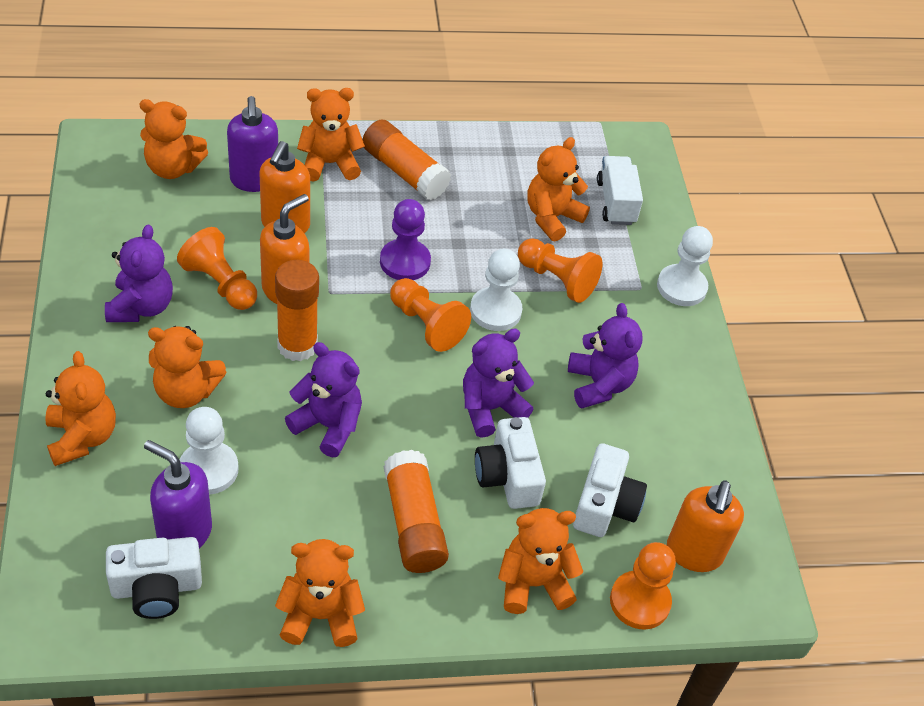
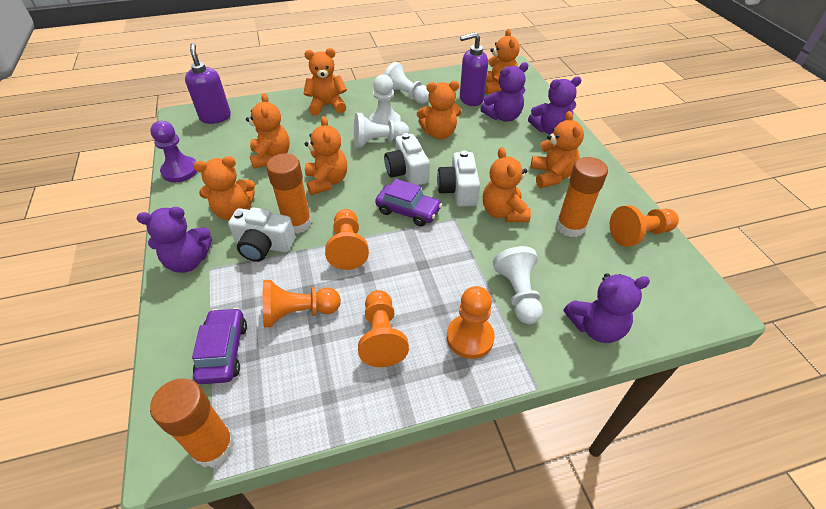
orange pawn: [177,227,257,310] [390,278,471,352] [518,238,603,303] [610,542,676,630] = 4 -> [263,280,341,327] [325,209,369,270] [358,290,409,367] [447,286,495,359] [610,205,679,247] = 5
orange soap dispenser: [259,141,310,233] [260,194,309,304] [667,480,744,572] = 3 -> none = 0
orange teddy bear: [45,351,116,466] [140,99,208,179] [148,326,226,408] [275,539,365,647] [297,88,365,181] [498,508,584,614] [528,137,590,241] = 7 -> [194,156,255,220] [246,93,290,169] [303,48,347,116] [305,116,347,195] [417,81,462,139] [483,147,531,222] [485,29,520,94] [530,111,584,188] = 8
purple car: none = 0 -> [192,308,247,384] [375,179,442,226] = 2
white pawn: [180,407,239,495] [470,249,522,331] [657,226,713,306] = 3 -> [354,113,409,148] [369,74,401,125] [384,62,429,104] [493,246,543,324] = 4
white truck: [597,156,643,225] = 1 -> none = 0

